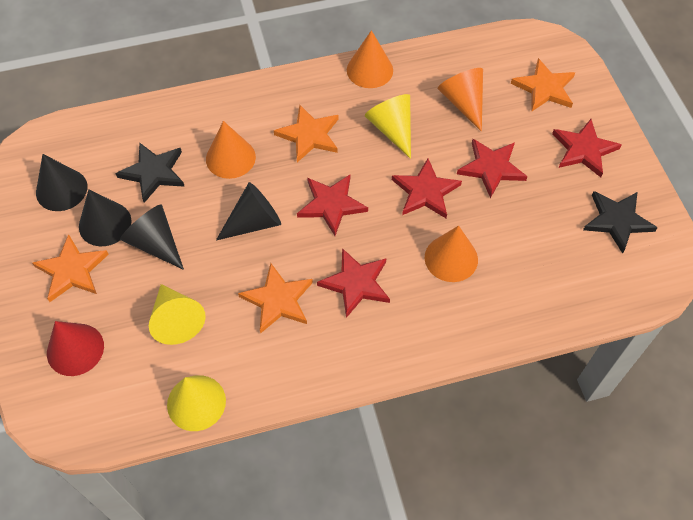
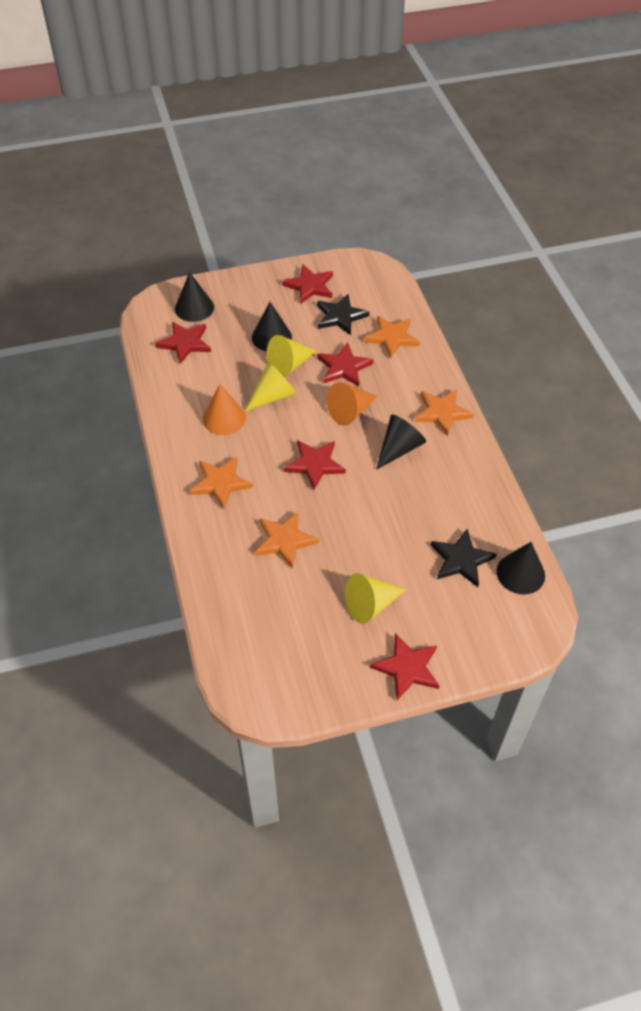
orange cone: [206,121,256,179] [347,30,393,88] [425,225,478,282] [438,68,483,131] = 4 -> [203,384,246,435] [327,382,377,426] = 2
red cone: [47,321,104,376] = 1 -> none = 0

